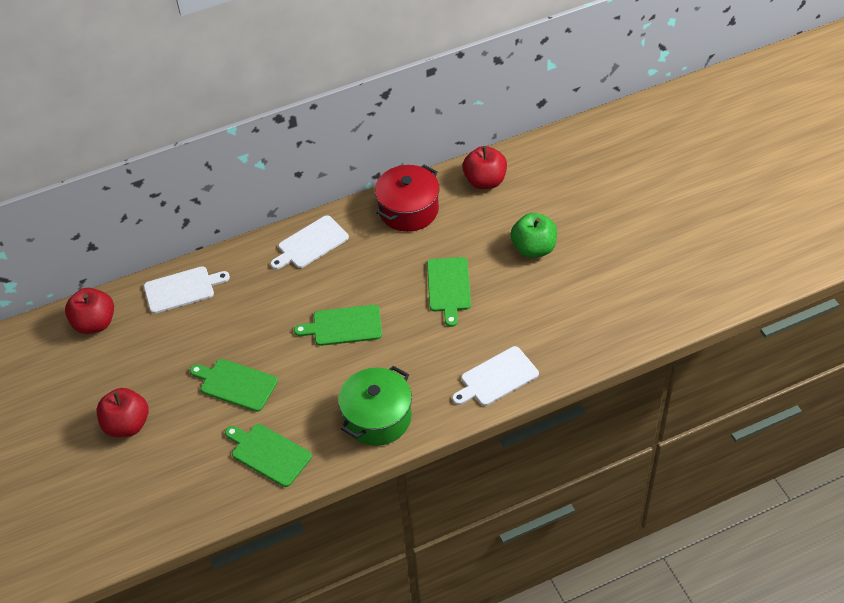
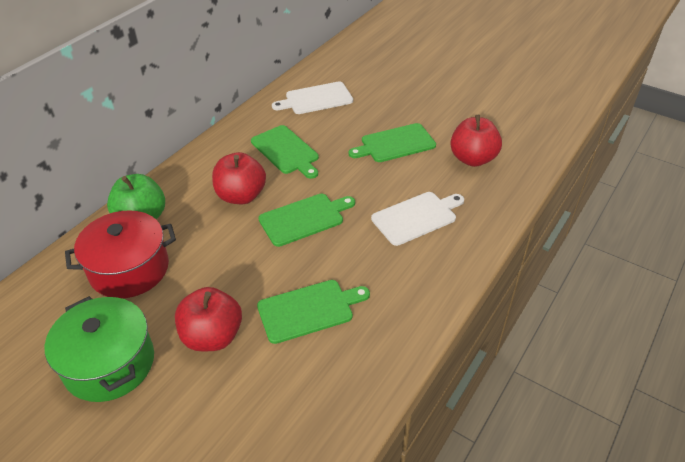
white cutting board: [144,266,230,314] [270,215,349,270] [452,346,539,406] = 3 -> [272,82,353,114] [371,192,464,246] = 2

